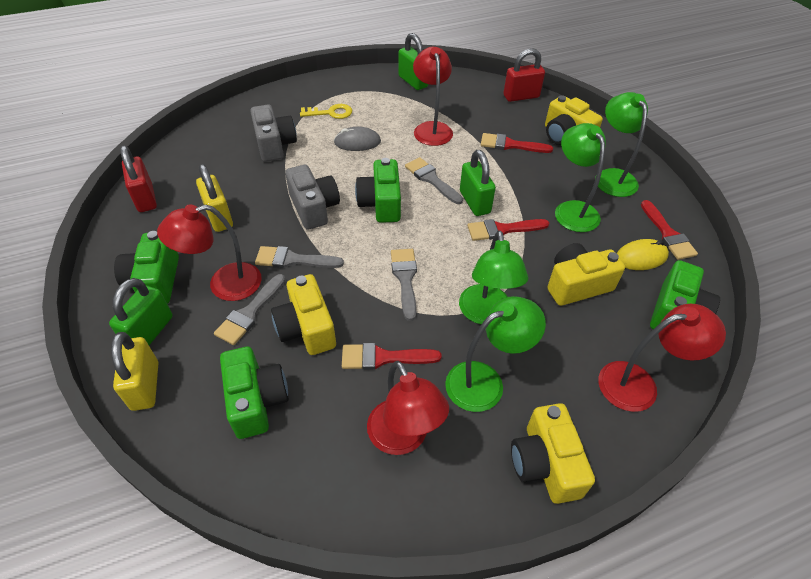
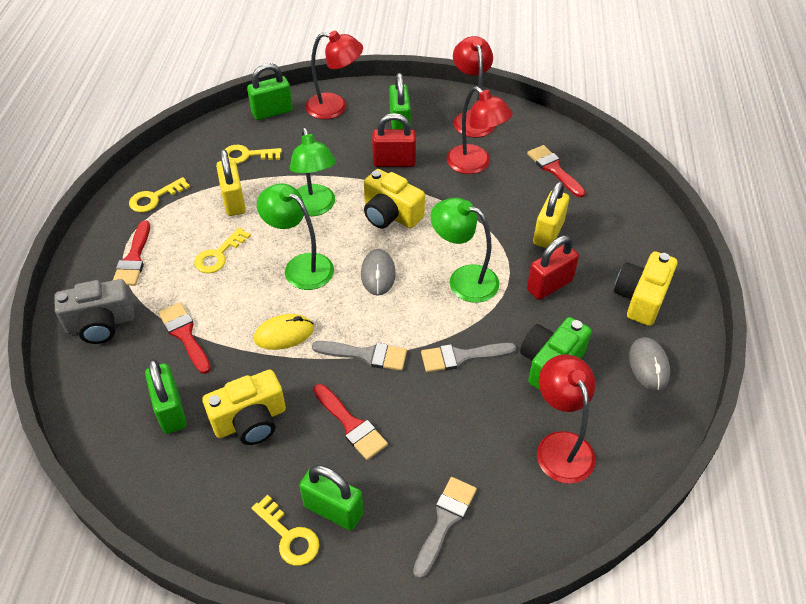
green camera: [114,231,179,304] [220,347,288,439] [355,158,401,223] [650,260,720,329] = 4 -> [520,317,592,390] = 1
green lamp: [445,296,546,412] [459,230,529,324] [555,123,606,232] [595,92,648,197] = 4 -> [257,183,334,290] [290,128,336,216] [431,198,499,303] = 3
green padlock: [109,278,173,345] [398,33,428,90] [460,150,496,216] = 3 -> [145,359,187,434] [247,63,293,120] [299,465,364,530] [389,73,411,129] = 4
grey brush: [214,274,286,345] [255,246,344,268] [391,249,417,321] [405,157,463,204] = 4 -> [312,341,407,371] [413,477,477,579] [421,343,516,372] = 3
grey camera: [250,105,297,162] [285,165,340,230] = 2 -> [54,279,134,344] = 1
grey mouse: [334,127,381,151] = 1 -> [361,249,396,296] [629,337,670,391] = 2
yellow camera: [271,274,336,355] [511,403,595,504] [545,95,603,145] [547,243,625,306] = 4 -> [202,370,286,445] [364,169,425,229] [614,251,677,326] = 3
yellow key: [300,104,352,119] = 1 -> [129,177,190,212] [195,228,251,273] [225,145,282,164] [252,495,319,566] = 4

